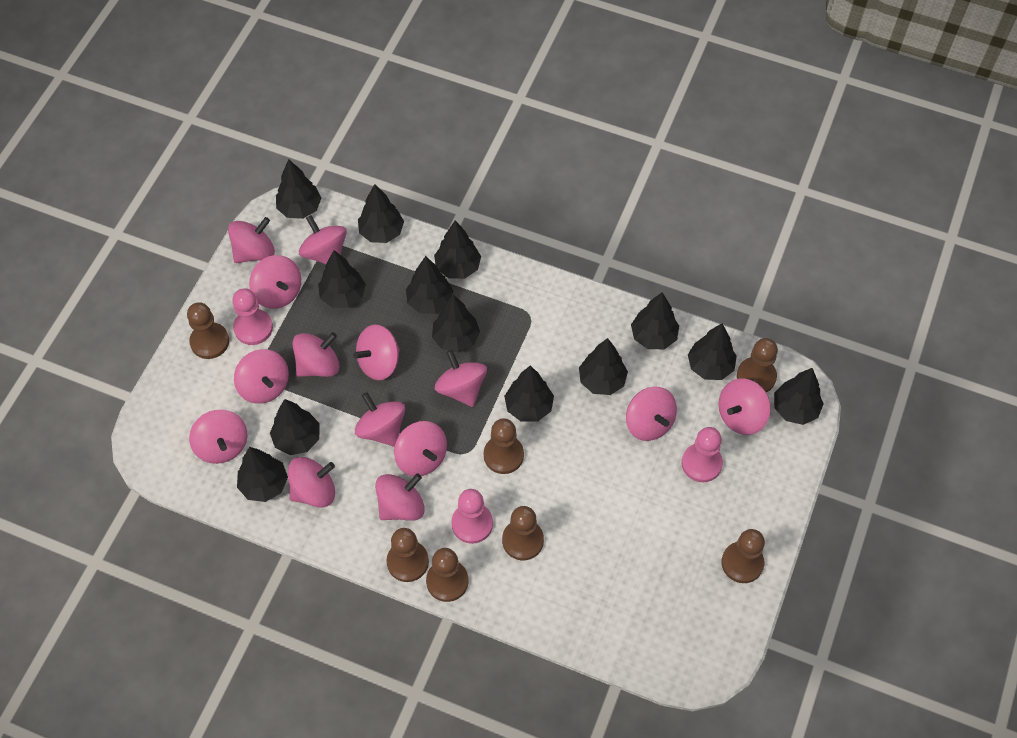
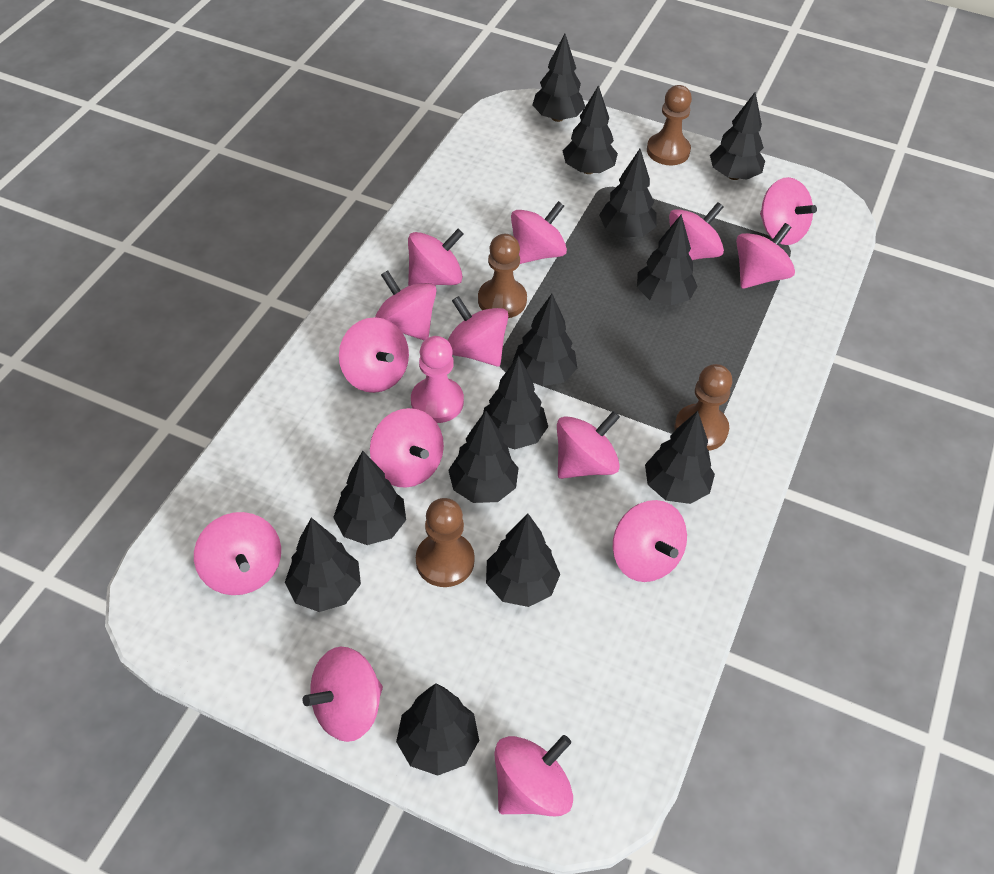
brown pawn: [187,302,229,359] [386,528,429,582] [426,548,468,602] [484,418,524,474] [502,506,544,560] [721,529,765,583] [737,338,778,392] = 7 -> [416,498,475,587] [478,234,527,318] [647,85,692,165] [674,364,732,451] = 4
pink pawn: [232,288,273,345] [451,489,493,544] [682,427,723,482] = 3 -> [411,336,464,423] = 1

